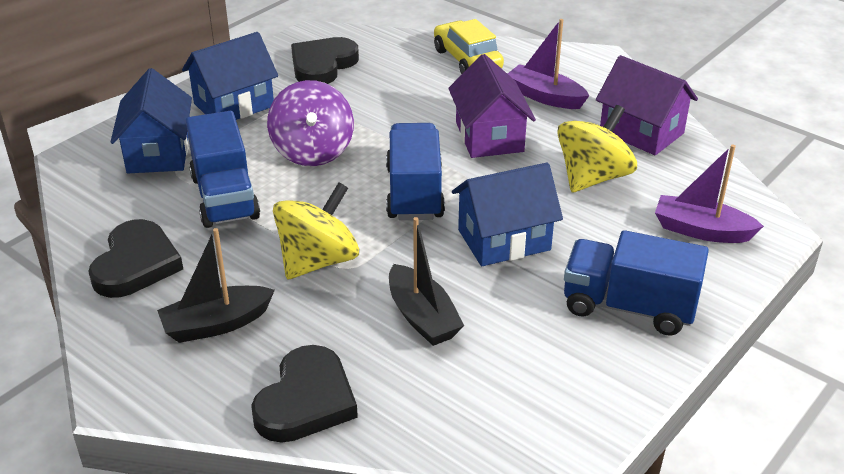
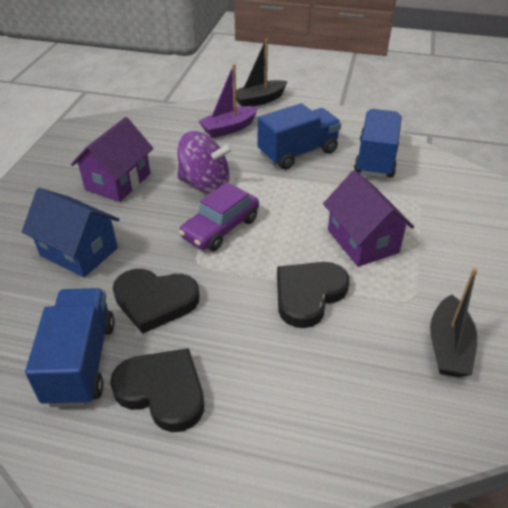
blue house: [110,68,192,173] [182,32,278,120] [452,162,563,266] = 3 -> [22,188,120,278] = 1
purple boat: [508,19,589,109] [655,144,764,243] = 2 -> [198,64,258,138] = 1
purple car: none = 0 -> [179,182,259,251] = 1
yellow car: [434,19,504,74] = 1 -> none = 0
yellow spinning top: [273,182,359,279] [557,105,637,192] = 2 -> none = 0

